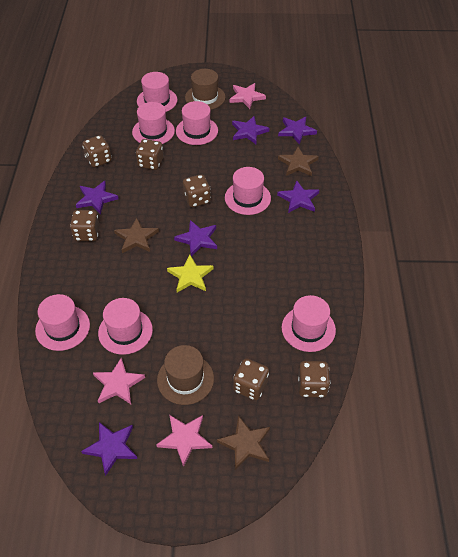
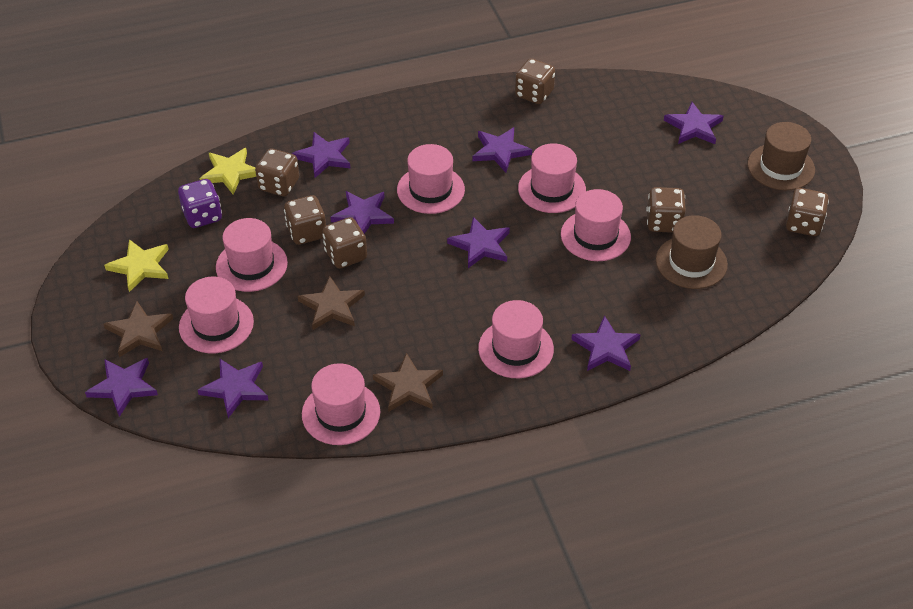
pink star: [93,357,145,404] [156,415,212,467] [229,83,266,109] = 3 -> none = 0
purple dice: none = 0 -> [178,179,222,228] = 1
purple star: [76,181,119,214] [81,422,137,476] [174,220,217,257] [232,116,269,144] [277,180,319,213] [278,116,317,145] = 6 -> [85,358,158,417] [198,359,268,418] [292,132,350,178] [330,191,394,234] [447,217,510,268] [472,127,532,172] [571,315,641,371] [664,102,724,144] = 8
yellow star: [167,254,213,292] = 1 -> [104,239,169,292] [199,148,256,195] = 2

